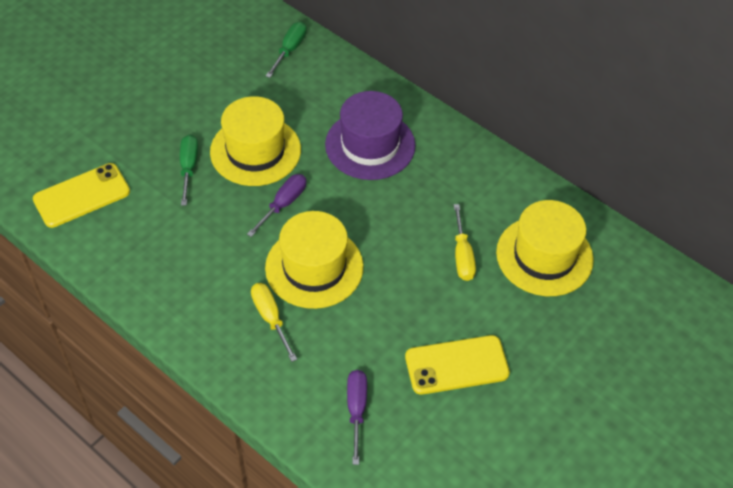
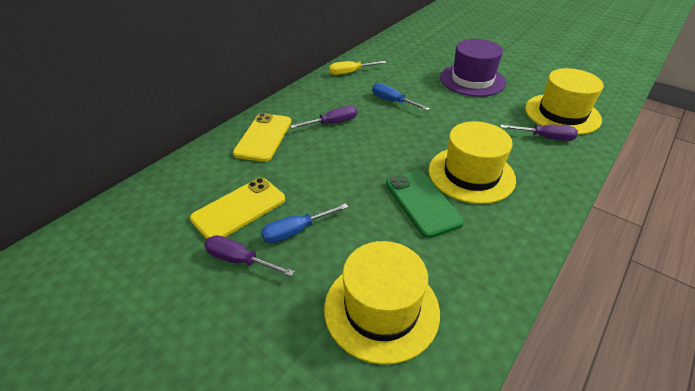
blue screwdriver: none = 0 -> [261,203,348,243] [372,83,430,111] = 2
green phone: none = 0 -> [386,170,464,238] = 1
green screwdriver: [180,135,198,206] [266,22,307,78] = 2 -> none = 0
purple screwdriver: [247,174,306,237] [347,370,367,465] = 2 -> [204,235,295,276] [290,106,357,129] [500,124,578,141] = 3
yellow screwdriver: [251,283,297,362] [454,204,476,281] = 2 -> [329,61,386,75] = 1

